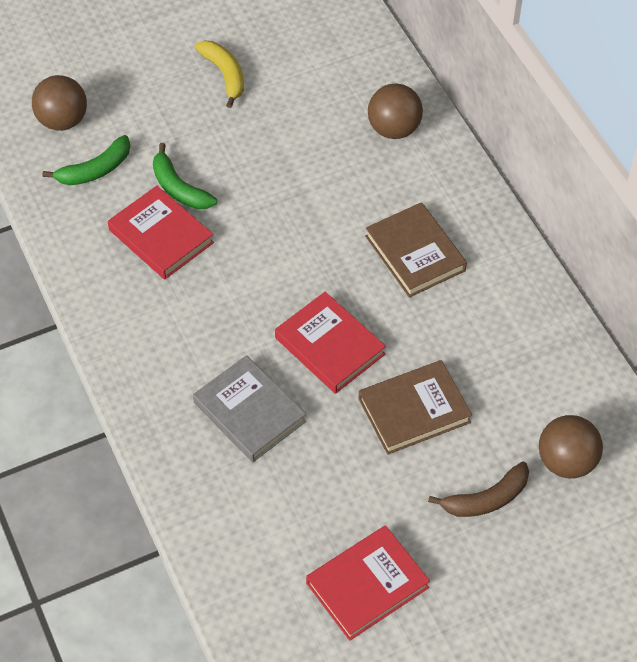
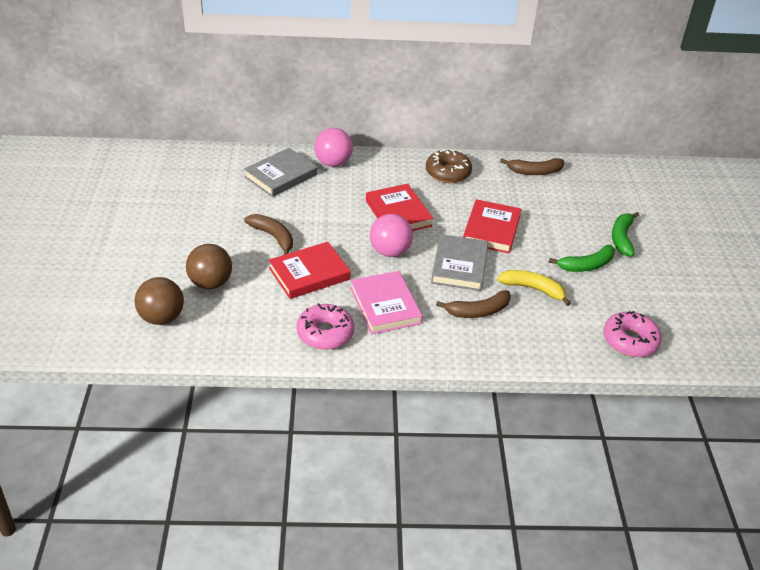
brown ball: [32,75,87,131] [368,83,423,139] [539,415,603,479] = 3 -> [135,277,184,325] [186,244,232,289] = 2
brown banana: [428,461,529,517] = 1 -> [244,214,293,255] [436,290,511,318] [500,158,564,175] = 3
brown book: [359,360,472,455] [365,202,467,297] = 2 -> none = 0
brown donut: none = 0 -> [426,149,472,183] = 1
grey book: [193,355,306,462] = 1 -> [244,148,318,197] [431,234,488,291] = 2
pink ball: none = 0 -> [314,128,353,167] [370,214,413,257] = 2
pink book: none = 0 -> [350,271,423,334] = 1
pink donut: none = 0 -> [296,303,354,350] [603,311,662,357] = 2

